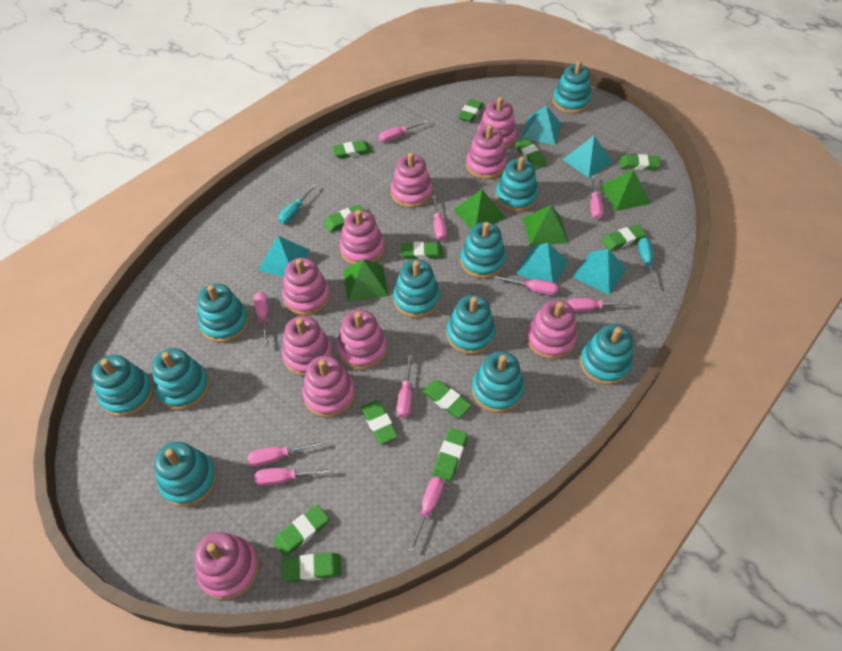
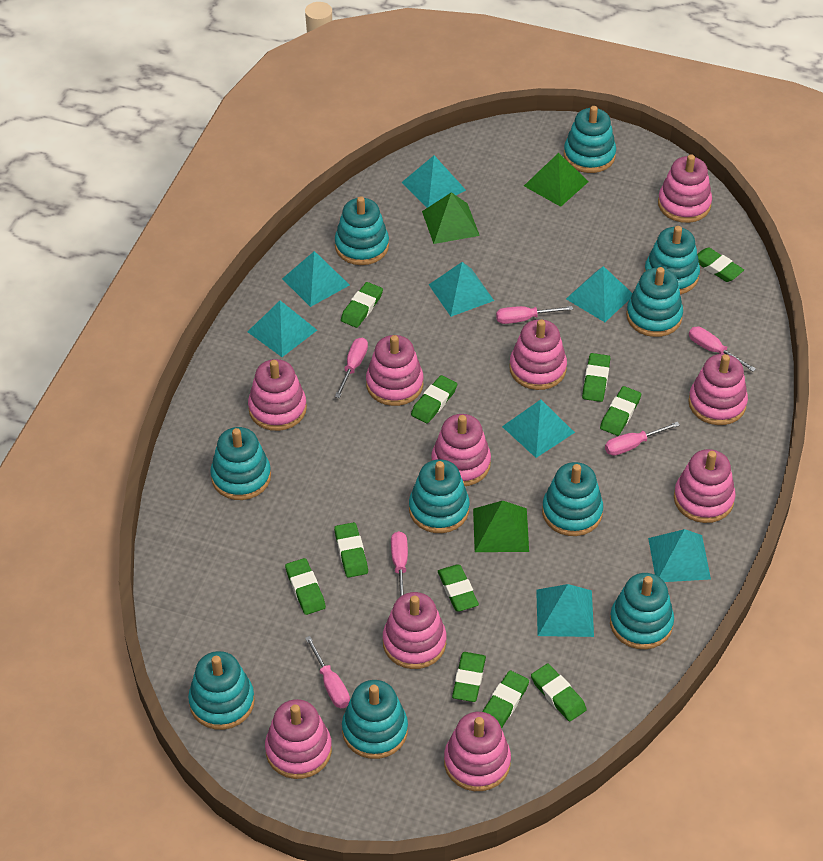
green eraser: [274,505,329,557] [282,553,341,582] [324,205,364,232] [332,140,372,159] [361,400,398,444] [401,242,443,260] [423,380,471,417] [433,428,468,482] [458,99,484,122] [516,138,546,170] [602,224,646,251] [619,154,661,170] = 12 -> [285,558,326,615] [334,522,368,578] [341,282,383,328] [411,375,457,424] [438,564,479,612] [452,652,486,702] [483,671,529,729] [531,664,587,722] [582,353,610,402] [600,386,641,436] [697,247,744,282] = 11
green pyramid: [343,259,389,302] [454,189,506,229] [523,205,568,246] [601,170,650,211] = 4 -> [422,192,480,244] [473,501,529,552] [524,153,589,207] = 3
pink screwdriver: [248,440,324,467] [254,292,269,347] [254,468,333,486] [379,120,428,142] [397,354,413,418] [408,477,444,553] [432,195,447,241] [494,276,559,295] [567,298,633,312] [591,175,604,219] = 10 -> [305,636,350,708] [335,337,368,398] [391,531,408,596] [496,306,573,324] [605,422,680,456] [689,327,756,372] = 6
turquoise pyramid: [258,236,310,277] [516,243,568,283] [521,106,561,145] [563,136,612,178] [573,249,627,295] = 5 -> [248,301,317,357] [282,251,349,307] [401,155,466,208] [429,262,494,317] [502,399,575,458] [536,584,594,637] [566,266,632,322] [648,529,711,582] = 8
turquoise screwdriver: [278,184,317,224] [638,237,657,288] = 2 -> none = 0
turquoise stacking toy: [92,355,154,417] [152,348,210,410] [154,442,217,507] [198,283,249,343] [393,260,440,318] [446,295,496,355] [460,222,506,279] [472,351,524,413] [495,157,538,212] [553,61,591,114] [580,324,633,385] = 11 -> [188,651,255,730] [210,427,271,500] [335,196,389,265] [342,680,408,759] [409,459,470,533] [542,462,603,536] [564,106,616,173] [610,573,674,649] [626,267,683,337] [644,226,700,294] = 10

